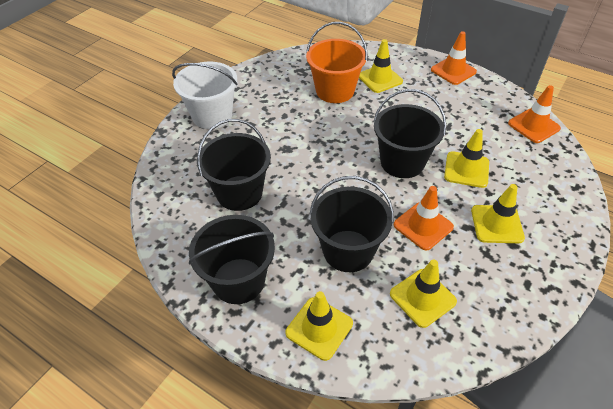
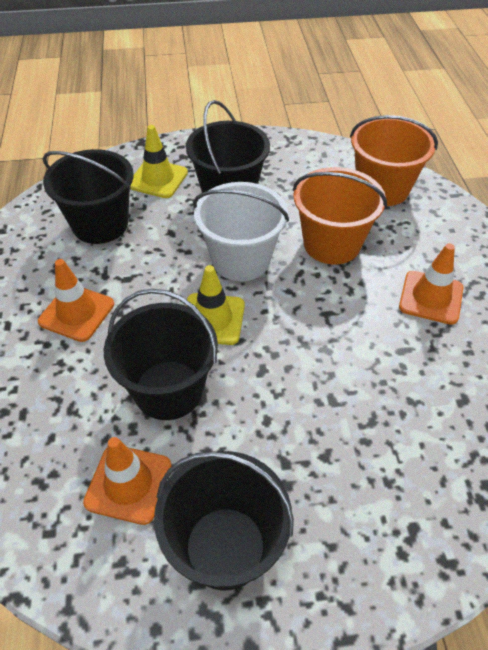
orange bucket: [306,22,368,103] = 1 -> [293,167,387,264] [350,115,438,206] = 2
yellow traffic cone: [285,291,353,361] [359,39,403,93] [390,260,457,328] [444,129,489,188] [471,184,525,243] = 5 -> [130,125,188,198] [187,265,245,345] = 2

